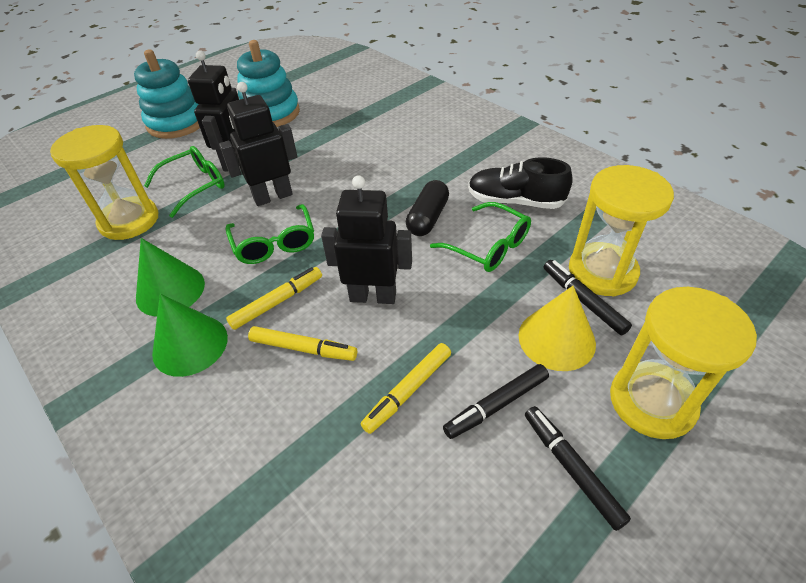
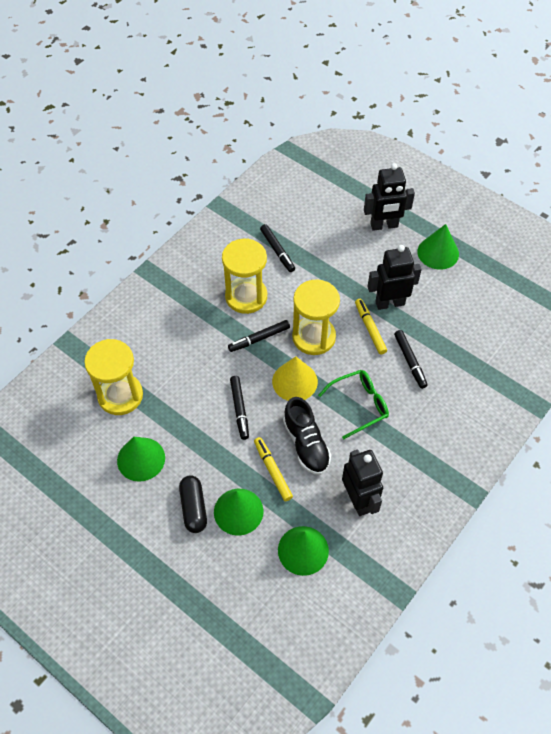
black marker: [443,364,549,439] [525,406,631,531] [544,260,632,335] = 3 -> [228,320,290,352] [230,376,249,440] [260,224,295,272] [394,330,428,389] = 4
green cone: [136,238,205,316] [152,294,228,377] = 2 -> [117,437,165,482] [214,489,264,536] [278,526,329,576] [417,224,459,270] = 4
green glasses: [144,146,225,218] [225,204,314,264] [430,202,531,272] = 3 -> [318,370,389,439] = 1
turquoise stacking toy: [134,50,200,139] [237,40,300,127] = 2 -> none = 0
yellow marker: [226,267,322,330] [248,326,357,361] [361,343,451,434] = 3 -> [254,437,293,501] [355,299,387,355] = 2

